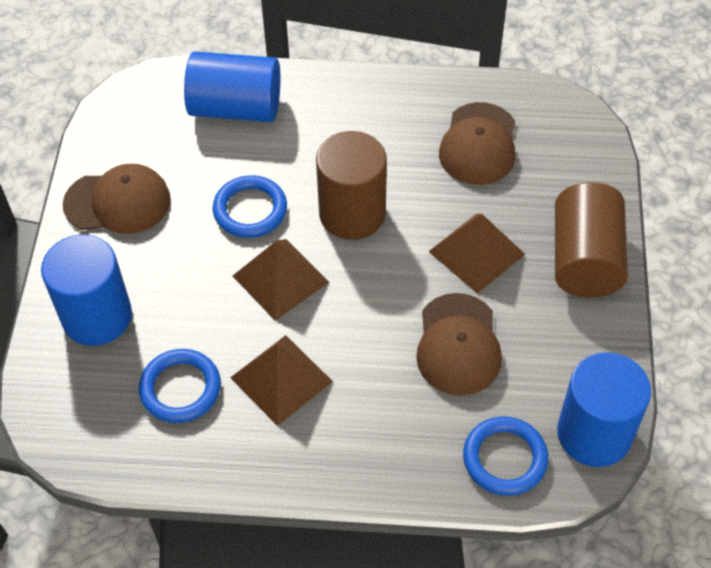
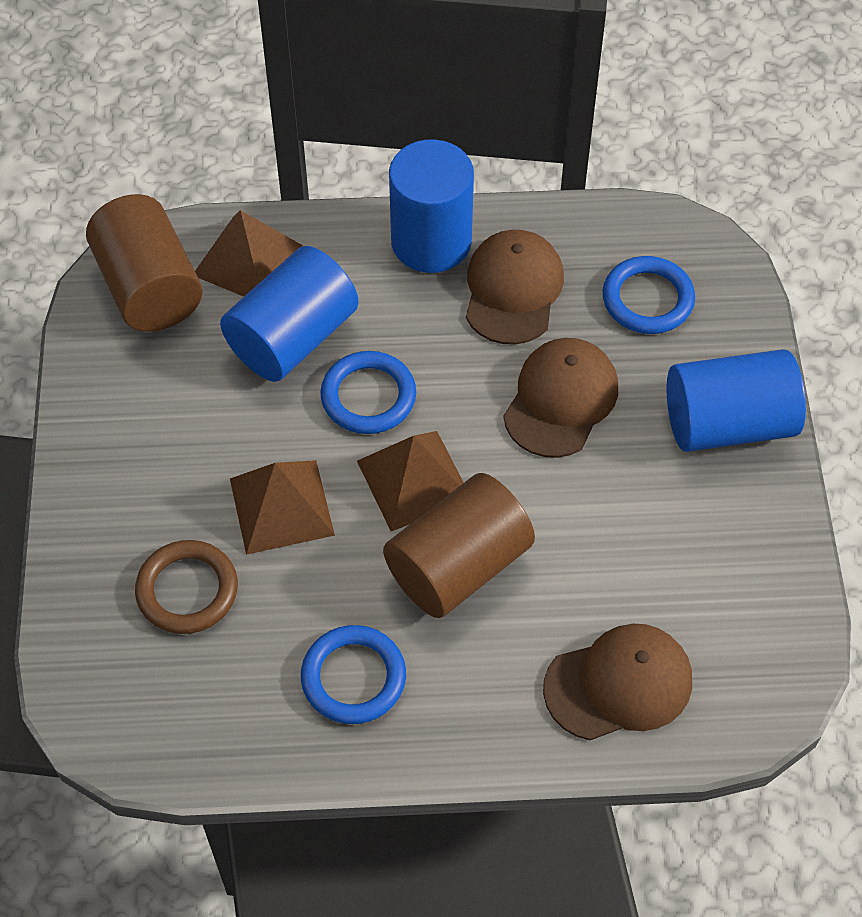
brown ring: none = 0 -> [135,540,238,634] = 1

